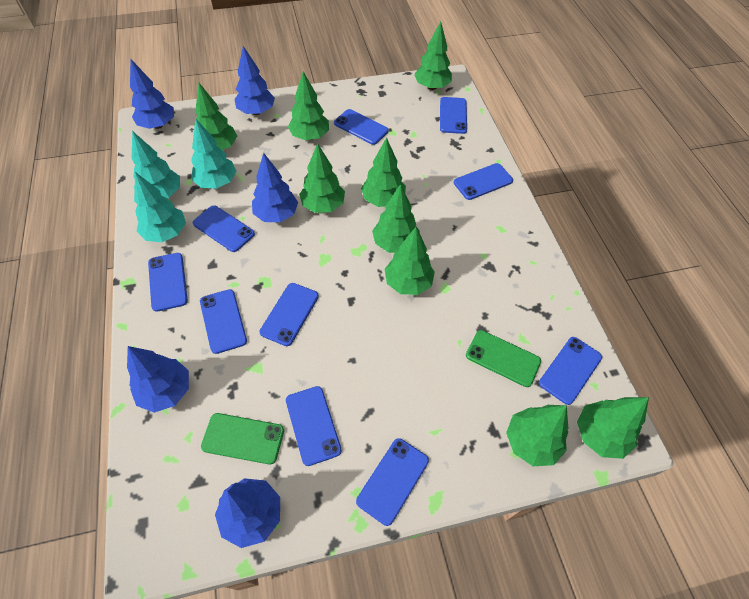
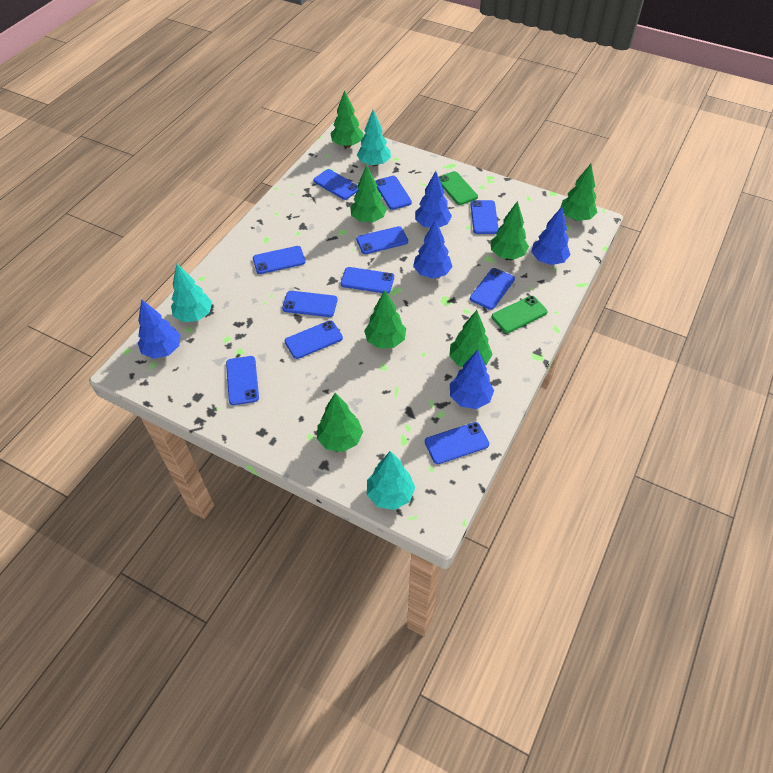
blue phone: [148,253,188,312] [193,205,255,252] [200,289,247,354] [260,283,319,346] [286,386,342,466] [334,109,389,145] [356,438,429,526] [440,97,467,134] [454,163,513,200] [539,337,602,405] = 10 -> [226,356,259,405] [253,246,306,274] [282,291,338,317] [285,320,343,359] [314,169,359,200] [341,267,394,293] [356,226,408,254] [375,176,412,210] [425,422,489,464] [470,200,499,234] [470,268,515,310] = 11
green tree: [194,83,237,150] [288,71,329,140] [299,143,345,213] [361,137,406,207] [372,184,420,253] [385,227,435,295] [414,21,452,90] [506,405,569,466] [577,397,649,459] = 9 -> [317,393,363,452] [331,90,364,148] [350,165,387,222] [364,290,406,349] [449,310,492,367] [491,201,529,260] [560,164,598,221] = 7

